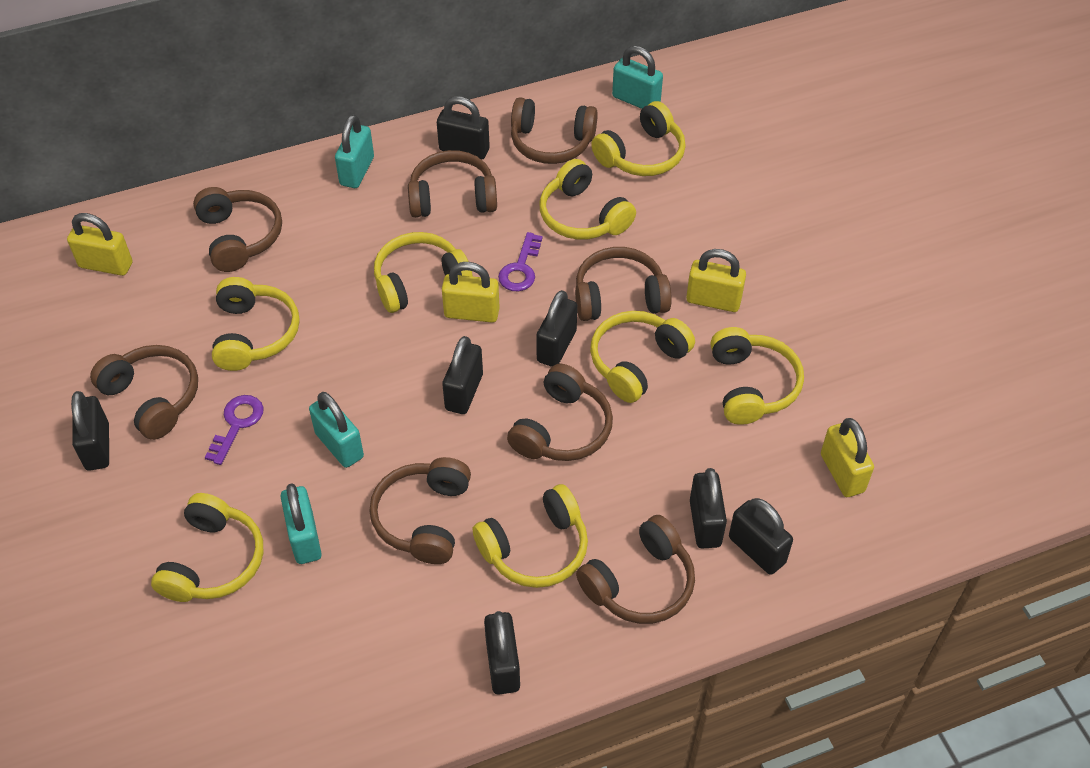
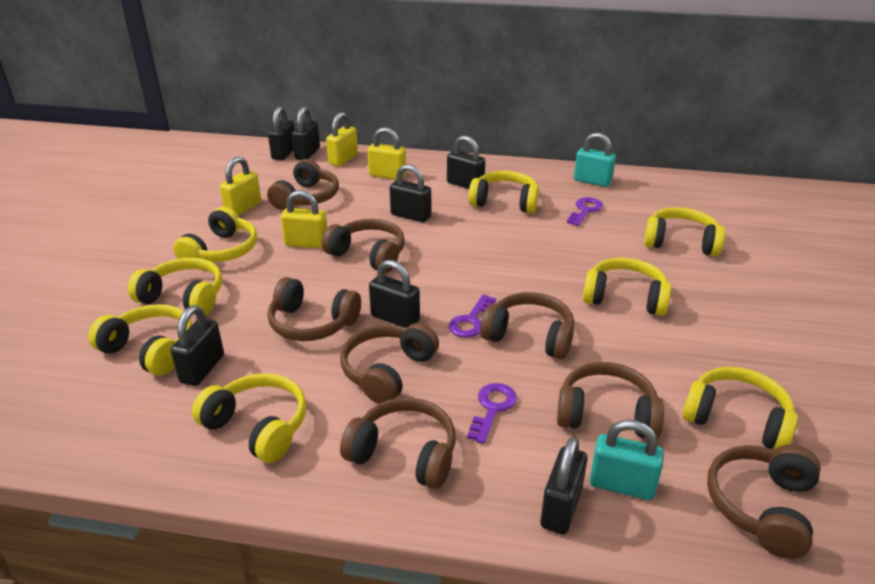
purple key: [205,395,264,465] [498,232,543,291] = 2 -> [449,294,496,338] [467,383,517,444] [567,197,603,226] = 3
turquoise padlock: [280,483,322,564] [309,392,364,468] [335,115,374,188] [612,46,663,109] = 4 -> [574,133,616,187] [590,420,664,500] = 2

